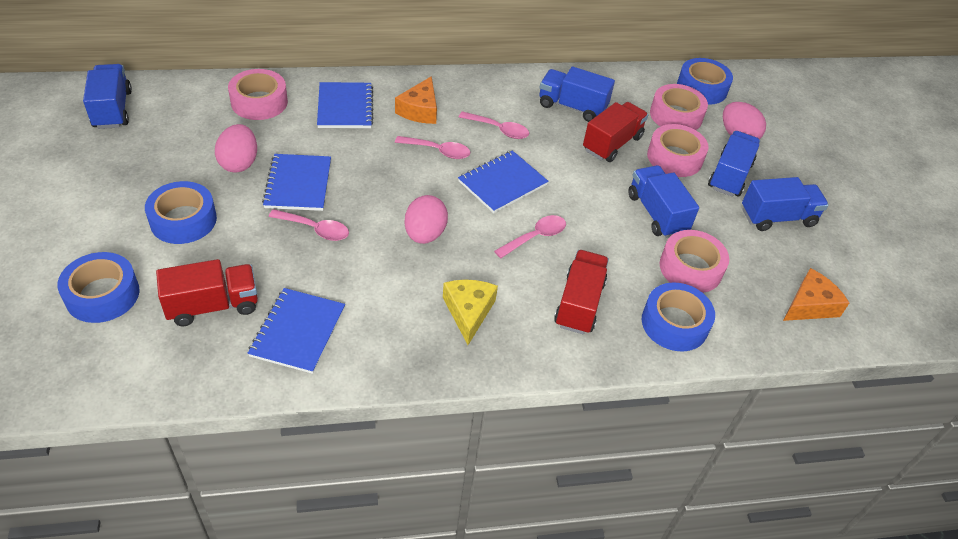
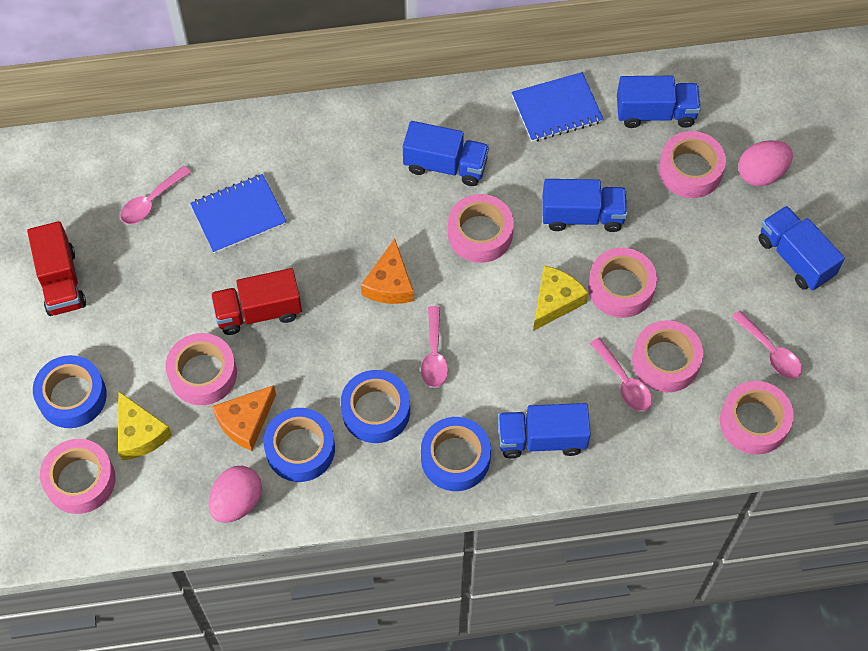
blue notebook: [248,288,345,374] [262,154,331,211] [317,82,373,128] [458,150,548,213] = 4 -> [190,174,287,253] [511,72,604,142] = 2
pink egg: [215,124,257,172] [405,195,448,244] [723,102,766,140] = 3 -> [208,466,262,523] [738,140,793,186] = 2
pink tape: [228,69,288,120] [647,124,708,177] [650,84,708,130] [660,230,729,293] = 4 -> [40,439,116,514] [166,333,237,405] [448,194,514,263] [588,248,657,318] [632,320,703,392] [659,131,726,198] [720,381,794,455] = 7
red truck: [156,259,258,326] [554,250,609,334] [583,102,648,162] = 3 -> [27,221,86,316] [211,268,302,335] = 2
yellow cheese: [443,280,498,345] = 1 -> [118,391,172,460] [533,266,588,331] = 2

